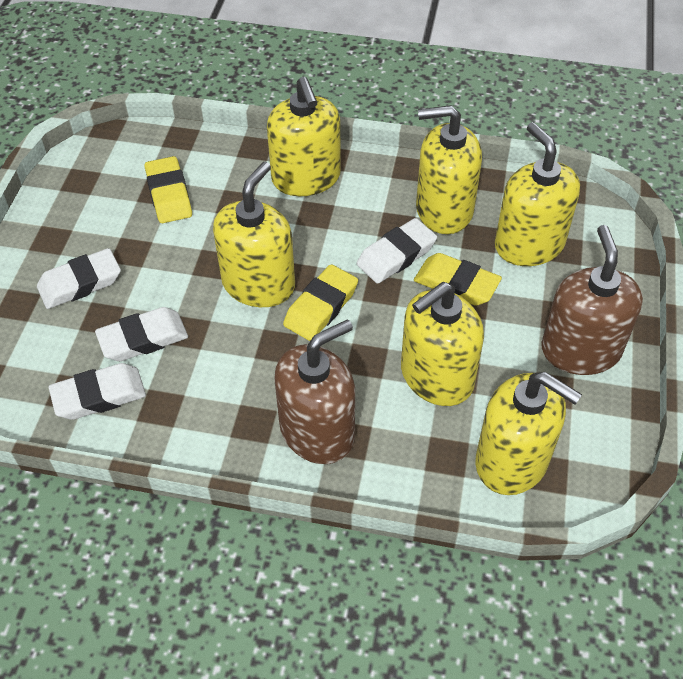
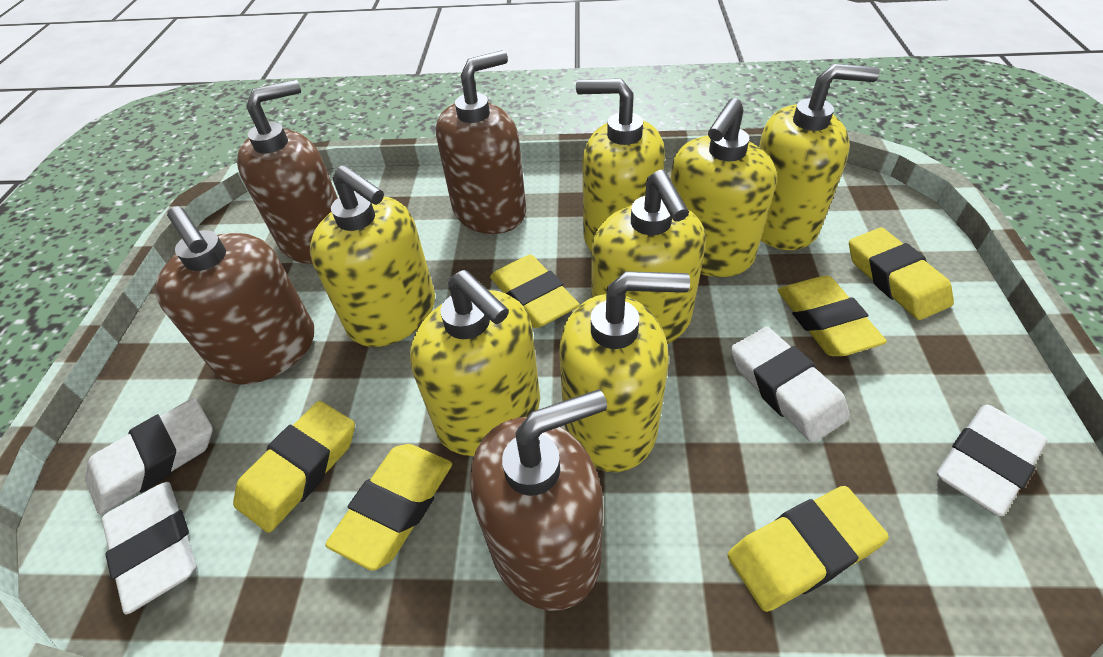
brown soap dispenser: [274,319,355,464] [541,225,643,375] = 2 -> [155,206,314,385] [237,80,338,264] [436,50,526,234] [470,390,607,611] = 4
yellow eraser: [145,156,192,223] [283,264,358,341] [414,253,502,306] = 3 -> [233,401,355,533] [325,444,452,571] [490,255,579,328] [727,486,889,612] [778,276,887,356] [849,228,954,320] = 6
yellow soap dispenser: [213,162,295,307] [267,77,341,196] [401,282,484,406] [416,105,482,234] [475,372,582,495] [495,122,580,266] = 6 -> [310,165,435,347] [410,270,540,456] [559,271,690,472] [576,78,665,252] [592,170,706,344] [670,98,777,277] [759,64,880,250] = 7

